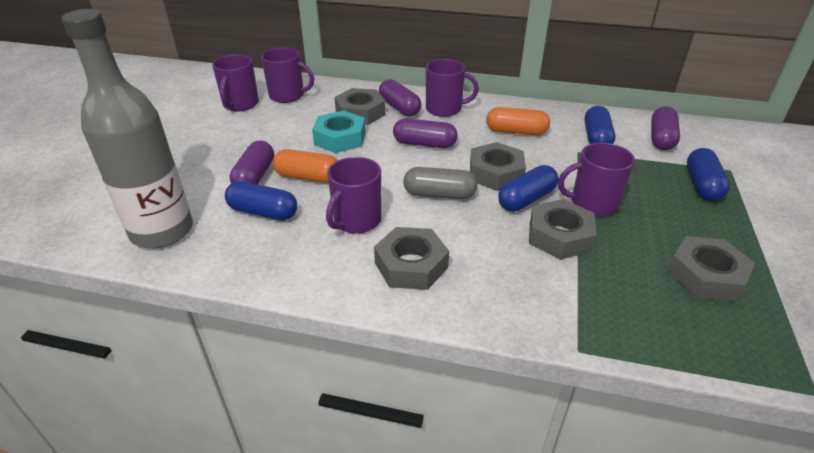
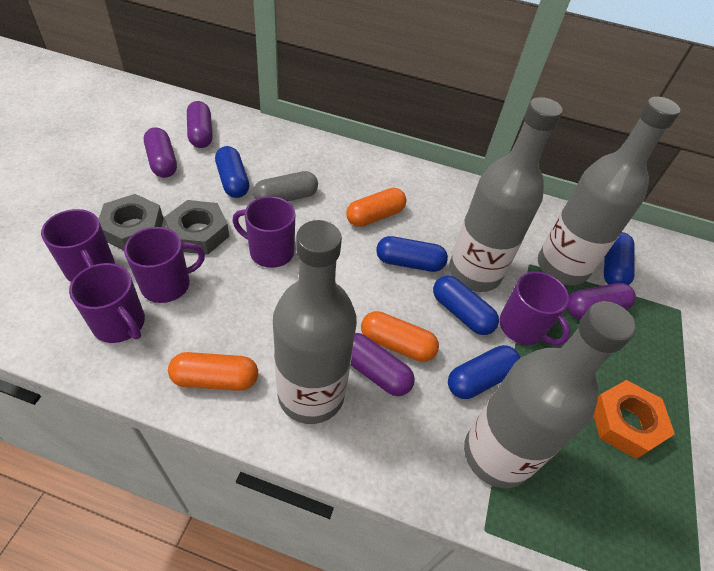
blue capsule: [225,181,297,221] [498,165,558,211] [584,106,615,144] [687,148,730,201] = 4 -> [215,146,249,198] [376,236,448,272] [433,275,499,335] [448,345,521,399] [604,232,634,285] = 5
grey bottle: [62,9,193,248] = 1 -> [273,220,357,424] [449,97,563,292] [464,301,636,488] [538,96,680,285] = 4
grey nut: [335,88,386,125] [374,227,449,290] [470,142,526,191] [529,199,597,260] [667,236,755,302] = 5 -> [99,194,164,250] [165,200,229,255] = 2
orange capsule: [273,149,338,183] [486,107,550,135] = 2 -> [168,352,258,391] [346,188,406,227] [361,311,439,362] = 3
orange nut: none = 0 -> [594,380,675,459] = 1
turquoise nut: [312,110,366,153] = 1 -> none = 0

